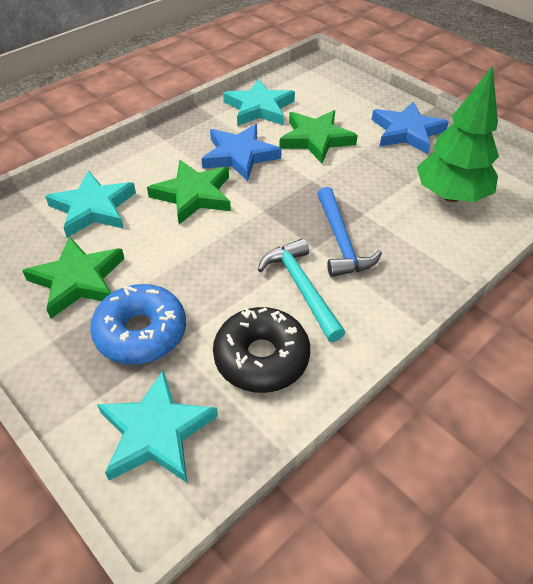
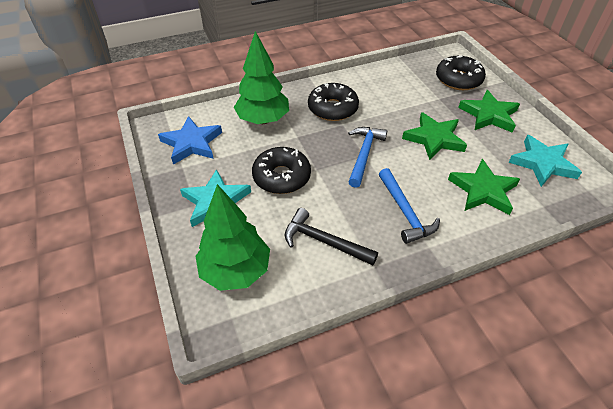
black donut: [213,307,310,393] = 1 -> [252,147,311,194] [308,83,359,121] [436,56,486,90] = 3
black hammer: none = 0 -> [284,208,378,265] = 1
blue donut: [90,284,186,365] = 1 -> none = 0
blue hammer: [318,187,382,277] = 1 -> [348,127,387,188] [379,168,440,244] = 2
blue star: [202,124,282,181] [372,101,449,154] = 2 -> [158,116,222,165] = 1
green tree: [417,66,499,202] = 1 -> [195,184,270,291] [234,31,289,124] = 2
turquoise hammer: [258,238,345,342] = 1 -> none = 0
turquoise star: [45,170,136,238] [97,370,218,483] [223,79,295,126] = 3 -> [180,169,251,227] [508,135,582,187] = 2

